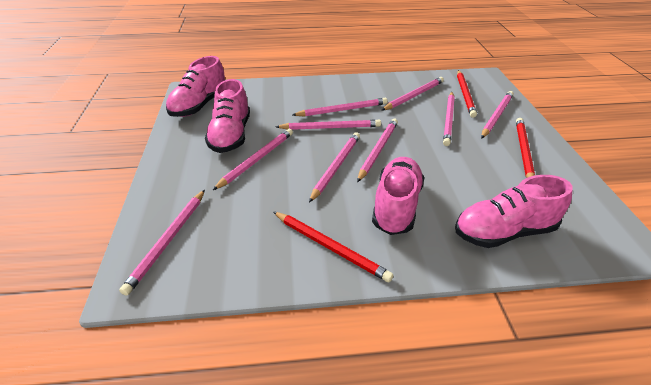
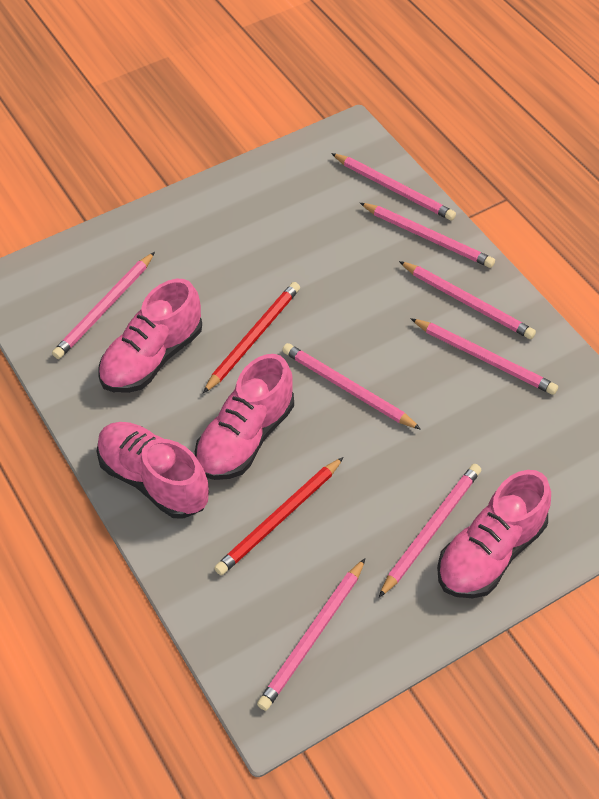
pink pencil: [119,190,205,296] [213,129,293,190] [275,120,381,130] [292,98,388,116] [309,132,360,203] [357,119,398,182] [382,77,444,110] [443,92,455,146] [481,91,514,139] = 9 -> [52,252,155,359] [257,558,365,711] [282,343,421,430] [331,153,456,221] [360,203,495,268] [379,464,481,598] [399,261,536,339] [410,318,558,395] = 8
red pencil: [273,212,393,282] [457,70,477,118] [516,118,535,178] = 3 -> [203,282,300,393] [214,457,344,575] = 2

